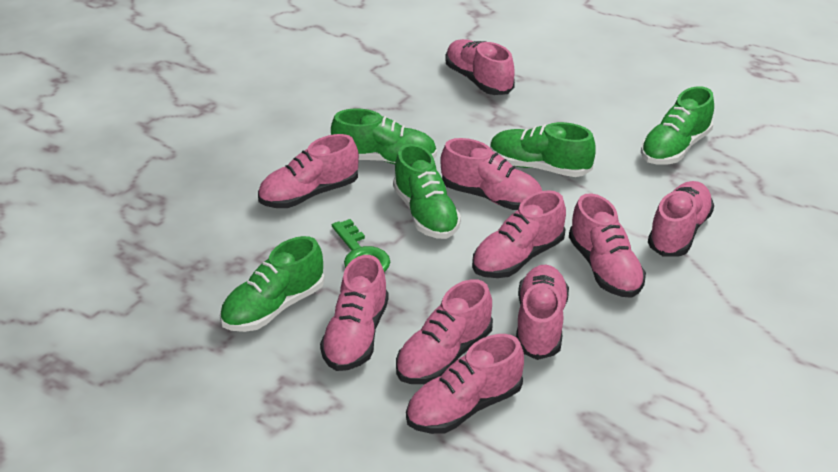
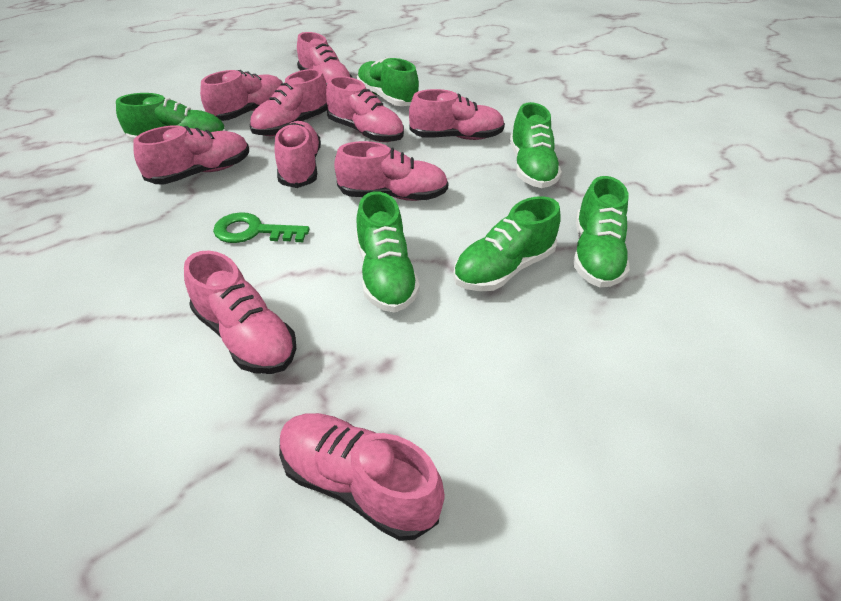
green shoe: [220,236,325,332] [331,109,437,164] [393,144,461,239] [490,122,596,177] [641,86,714,164] = 5 -> [116,93,226,142] [356,191,420,313] [357,57,419,106] [453,196,561,291] [510,102,562,188] [574,176,630,287] = 6

